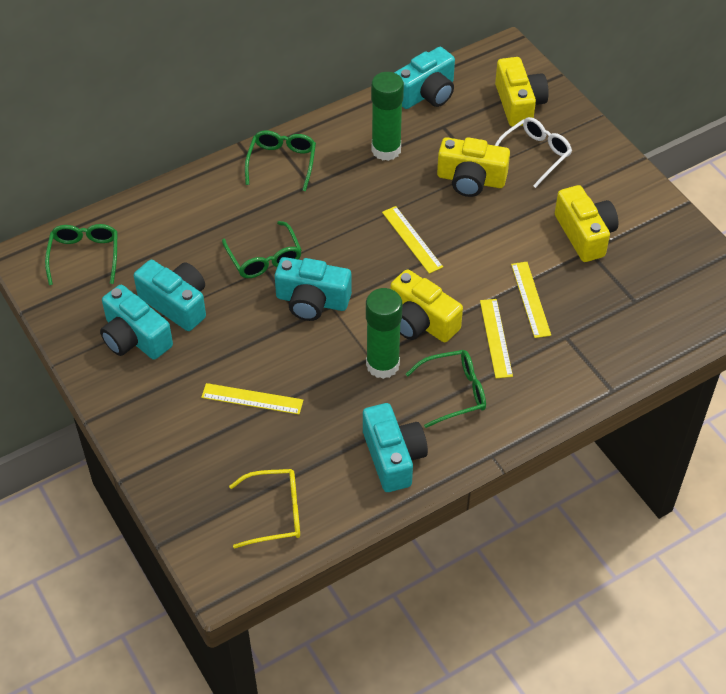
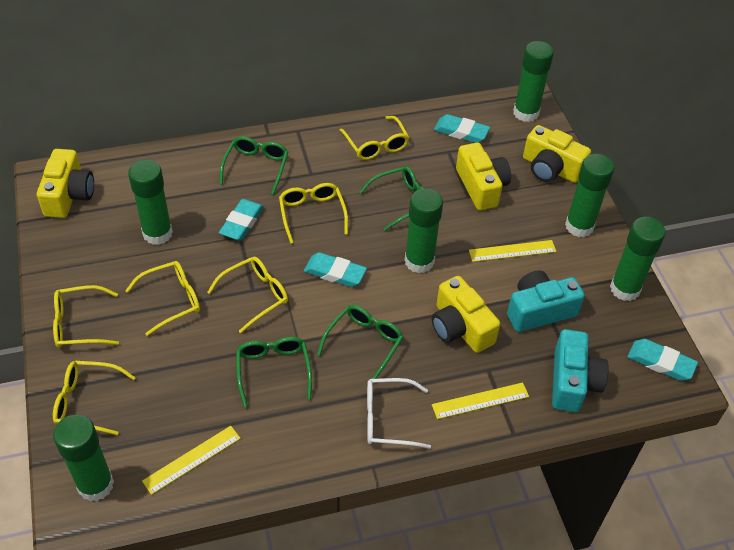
green glue stick: [366,288,402,379] [371,72,404,161] = 2 -> [53,414,114,501] [128,159,173,245] [405,188,443,273] [513,41,554,122] [565,154,614,237] [610,217,666,301] = 6
turquoise camera: [100,285,173,360] [134,260,206,331] [275,257,352,321] [363,403,428,492] [394,47,455,109] = 5 -> [507,271,585,332] [552,329,609,412] = 2
turquoise eraser: none = 0 -> [219,199,264,241] [304,252,367,287] [434,114,490,143] [628,339,698,381] = 4
yellow glasses: [229,469,300,549] = 1 -> [53,285,119,348] [53,361,136,436] [125,261,200,336] [207,257,288,333] [279,183,348,244] [340,116,409,160] = 6
yellow ruler: [201,383,303,414] [382,206,443,274] [480,299,513,378] [511,262,551,338] = 4 -> [142,426,241,495] [432,382,529,419] [469,240,556,262] = 3

